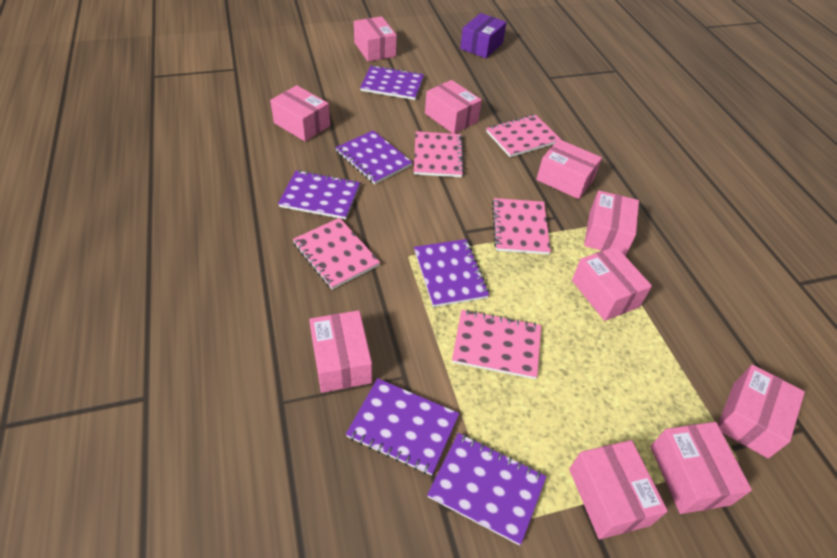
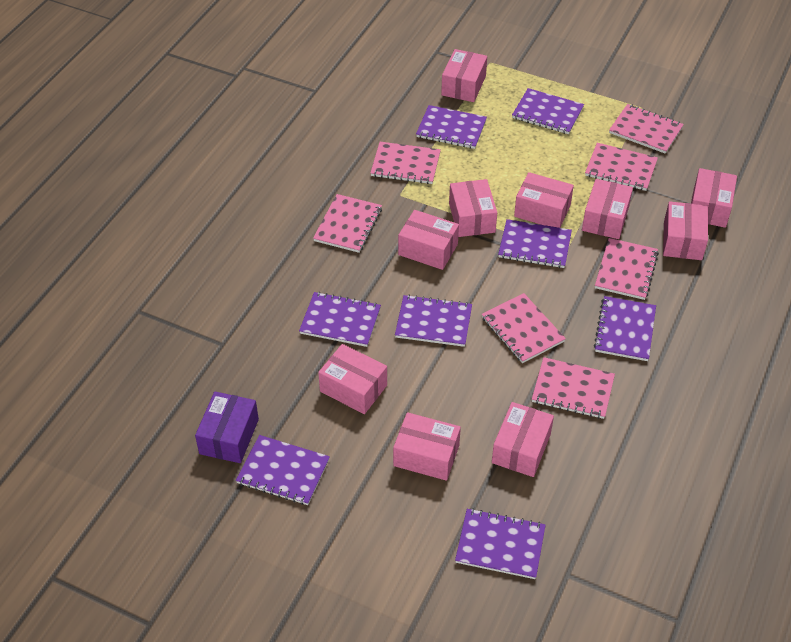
pink notebook: [293,218,380,290] [414,131,464,177] [452,310,541,379] [486,114,561,157] [492,198,551,255] = 5 -> [313,194,382,253] [371,142,441,184] [482,293,566,363] [532,357,615,419] [585,143,658,191] [595,238,659,300] [609,104,684,154] = 7
purple notebook: [278,170,360,219] [335,130,413,184] [346,378,459,476] [360,65,424,100] [414,239,489,307] [427,433,546,545] = 6 -> [236,435,330,505] [299,292,381,347] [395,295,472,347] [416,105,487,149] [455,508,546,579] [498,219,572,268] [512,88,584,134] [594,296,656,361] = 8

